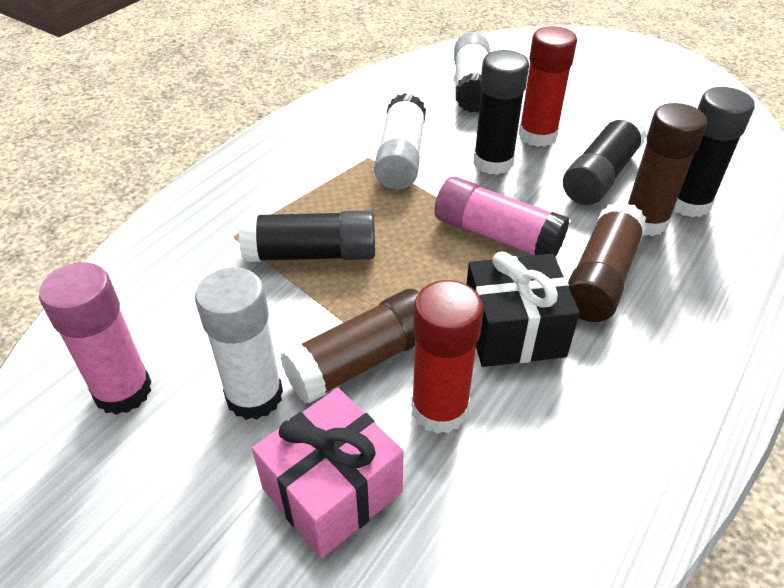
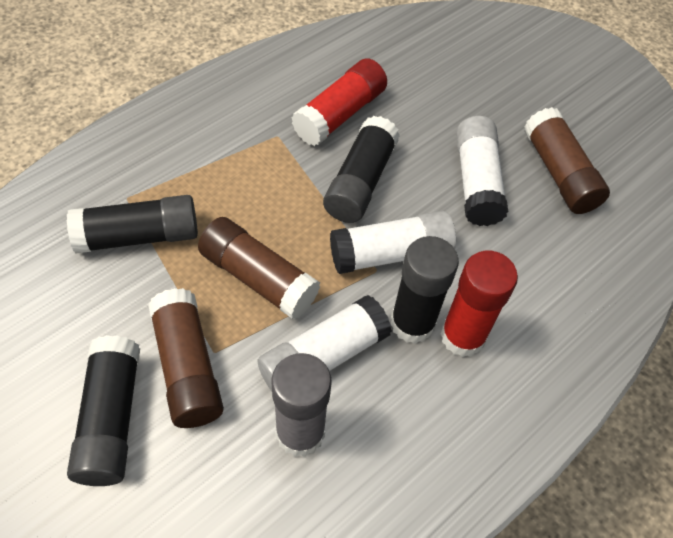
black gift: [467,252,580,367] = 1 -> none = 0
grey glue stick: none = 0 -> [271,353,332,457] = 1
pink gift: [252,388,403,558] = 1 -> none = 0
pink glue stick: [39,263,152,415] [434,176,569,257] = 2 -> none = 0

